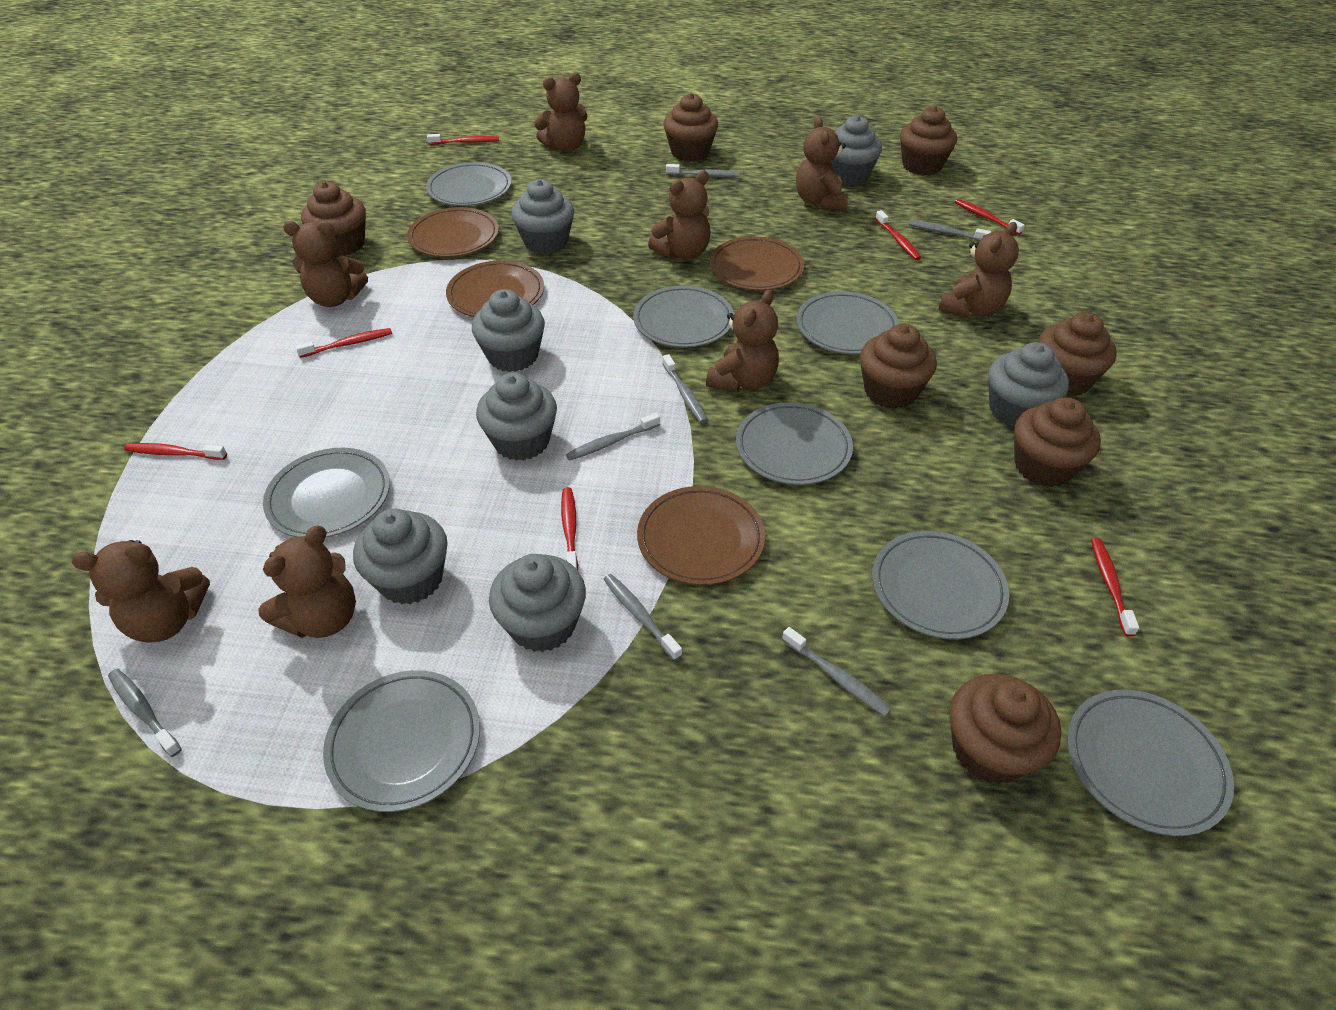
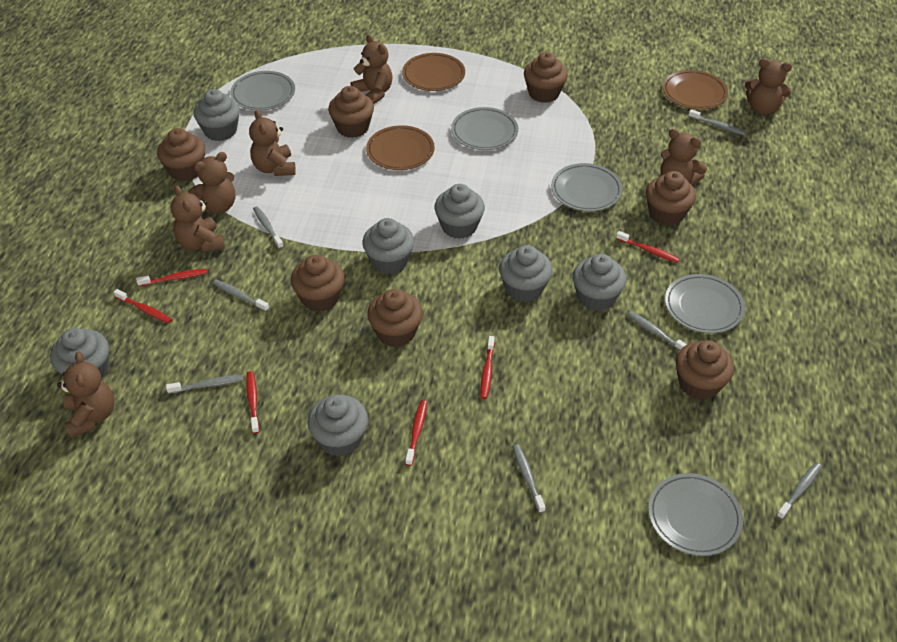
brown plate: [407,207,499,257] [446,260,544,317] [637,486,765,585] [710,236,804,291] = 4 -> [366,125,435,170] [402,53,465,91] [663,70,728,110] = 3
brown teddy bear: [72,540,210,643] [259,525,356,638] [283,221,368,307] [534,72,588,152] [648,171,711,259] [706,289,779,393] [796,117,848,211] [938,222,1019,318] = 8 -> [57,351,114,438] [171,185,225,253] [188,152,235,213] [249,110,296,176] [350,34,393,104] [661,129,707,186] [745,58,792,115] = 7
grey plate: [263,448,390,538] [323,670,480,812] [426,162,512,206] [633,286,734,347] [736,402,853,485] [797,291,899,354] [872,531,1009,639] [1067,690,1234,836] = 8 -> [230,71,295,111] [451,107,518,150] [551,163,623,212] [648,473,743,556] [665,274,745,333] = 5
red toothbrush: [124,443,227,460] [295,328,392,358] [427,134,499,145] [561,487,578,570] [875,210,921,260] [955,199,1025,235] [1091,538,1139,637] = 7 -> [114,289,172,324] [136,269,207,286] [246,371,259,434] [405,400,427,466] [481,336,495,399] [616,231,679,263] = 6

